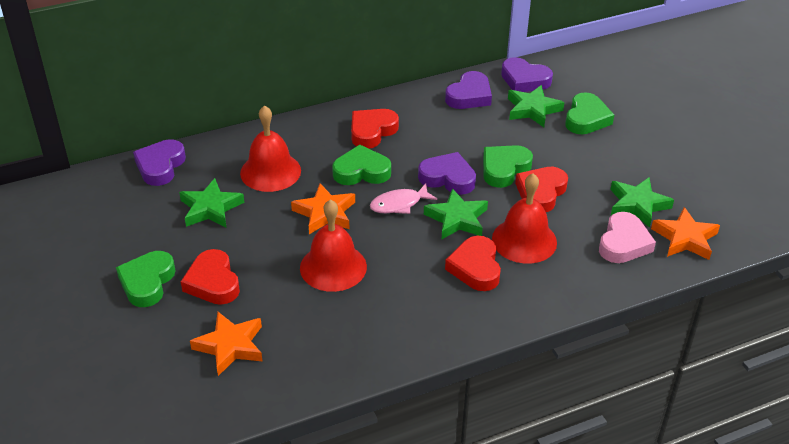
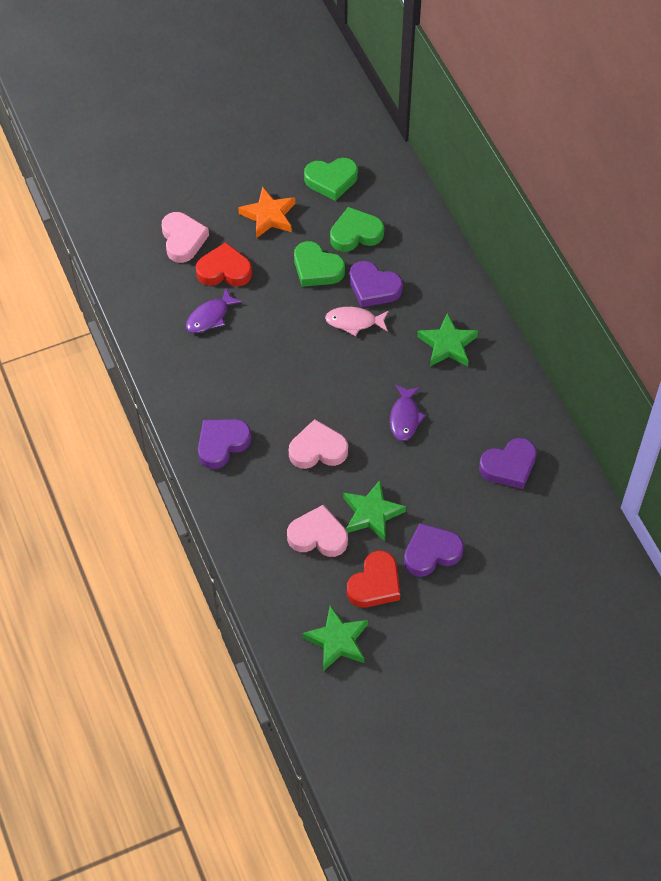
green heart: [116,251,176,307] [332,145,391,185] [483,145,533,188] [565,92,614,135] = 4 -> [294,241,345,287] [304,158,358,201] [330,207,384,252] = 3
green star: [179,178,244,228] [424,188,488,240] [508,85,565,127] [610,177,674,228] = 4 -> [302,605,368,671] [343,480,406,541] [417,313,478,367] = 3
orange star: [190,312,262,376] [291,183,355,234] [651,207,720,260] = 3 -> [238,187,295,238] = 1
pink heart: [599,212,656,263] = 1 -> [162,212,209,263] [287,505,348,557] [289,419,348,469] = 3
purple fish: none = 0 -> [186,288,243,333] [390,385,426,441] = 2
red bell: [240,105,301,192] [300,199,367,292] [492,173,557,264] = 3 -> none = 0
red heart: [181,249,240,305] [351,109,399,149] [445,236,501,291] [515,167,568,212] = 4 -> [196,242,252,286] [347,551,400,608] = 2

